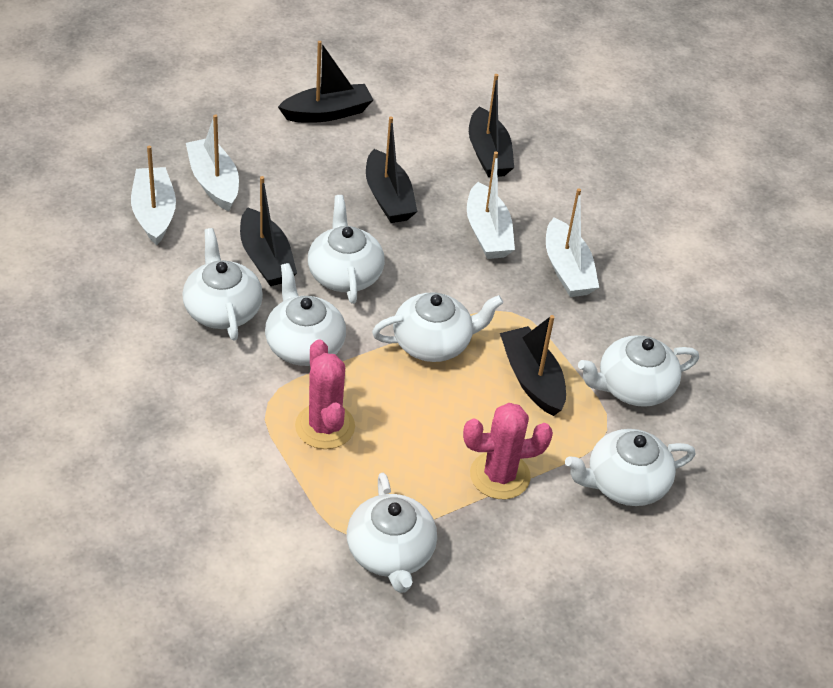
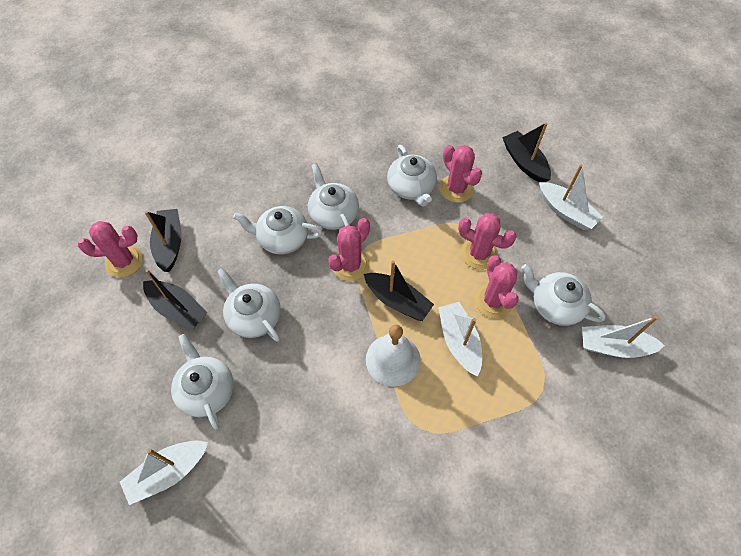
black boat: [240,176,297,286] [278,41,373,123] [366,116,417,223] [469,74,514,177] [500,315,566,416] = 5 -> [143,269,207,330] [145,209,182,272] [364,261,434,321] [502,123,551,182] = 4
pink cactus: [295,339,355,449] [463,403,553,499] = 2 -> [78,221,143,278] [328,218,370,282] [439,145,482,203] [458,213,517,270] [474,255,519,318] = 5
white bell: none = 0 -> [366,325,421,387] = 1
white teapot: [182,228,263,341] [265,263,346,366] [308,195,385,304] [347,473,437,593] [372,293,503,362] [565,429,695,506] [578,335,699,407] = 7 -> [171,334,234,429] [217,268,281,342] [233,206,323,254] [308,163,359,230] [387,145,437,207] [521,264,606,326] = 6

